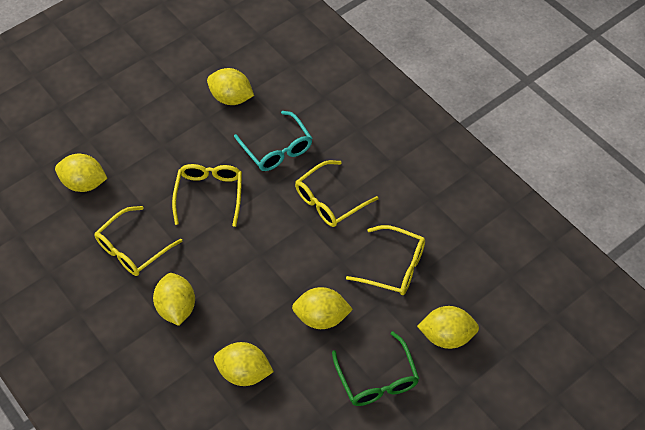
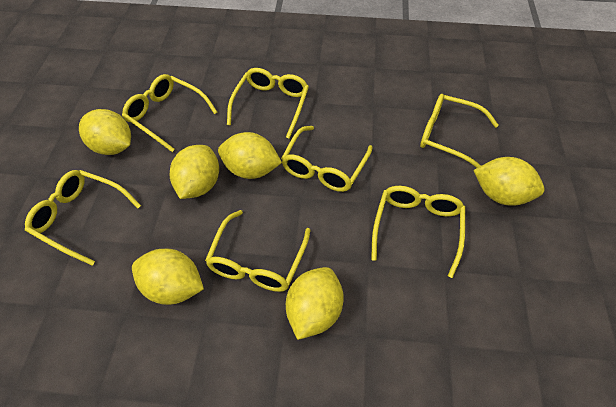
green glasses: [332,331,420,406] = 1 -> none = 0
turquoise glasses: [234,111,312,171] = 1 -> none = 0
yellow glasses: [94,206,183,276] [172,164,242,227] [295,160,379,227] [346,225,425,295] = 4 -> [25,170,141,266] [122,74,218,152] [205,210,310,292] [227,68,309,139] [281,126,373,192] [371,186,465,278] [420,94,499,168] = 7

